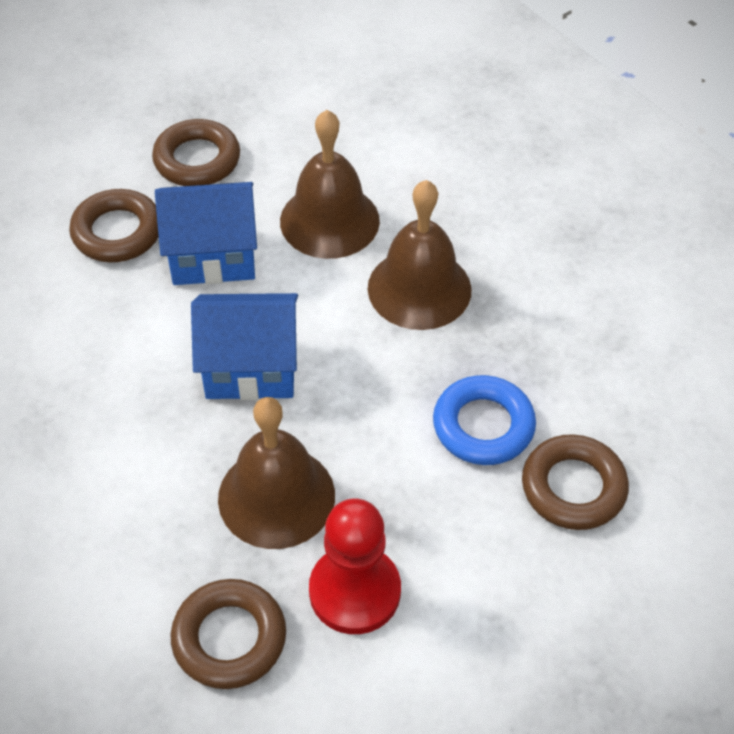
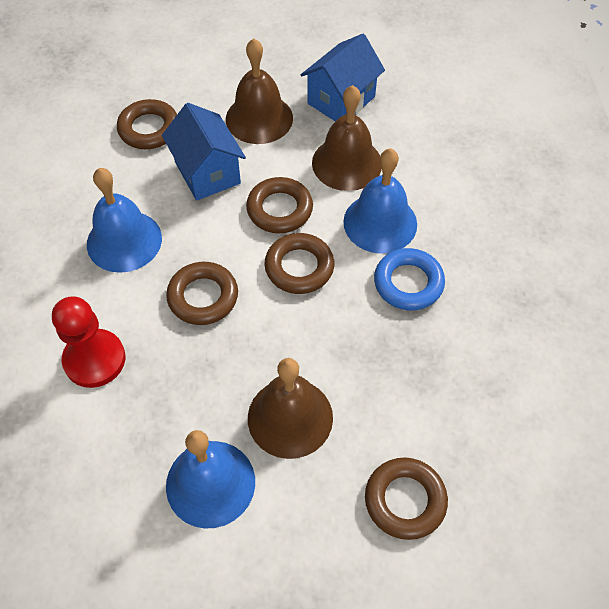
blue bell: none = 0 -> [87,168,162,273] [166,430,255,529] [343,148,417,254] = 3
brown ring: [69,189,159,262] [152,119,240,186] [171,579,286,689] [522,434,629,530] = 4 -> [117,99,177,149] [166,262,238,325] [246,177,313,233] [265,233,334,294] [365,457,448,540] = 5

